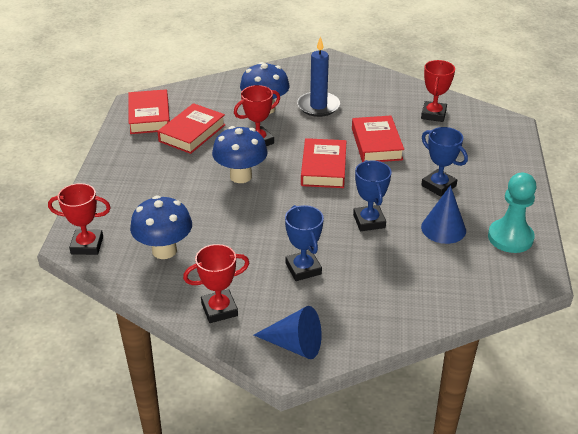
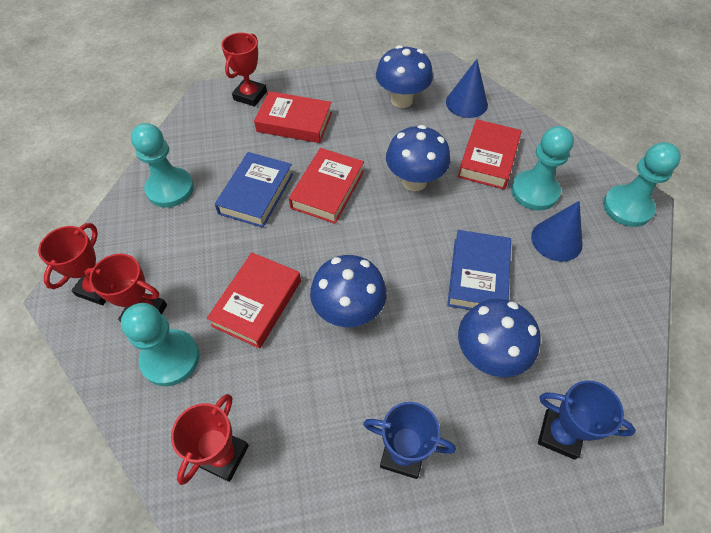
blue book: none = 0 -> [215,152,293,228] [447,230,511,310] = 2
blue candle: [297,36,340,117] = 1 -> none = 0
blue mushroom: [130,196,192,259] [212,126,268,183] [240,62,290,114] = 3 -> [310,255,387,327] [376,45,433,108] [386,125,450,191] [458,299,541,377] = 4
blue trophy: [285,205,324,281] [353,160,392,231] [421,127,468,197] = 3 -> [363,402,456,479] [538,380,636,460] = 2
turquoise pawn: [488,173,537,253] = 1 -> [121,303,199,386] [131,123,194,208] [511,126,574,210] [603,142,681,227] = 4

